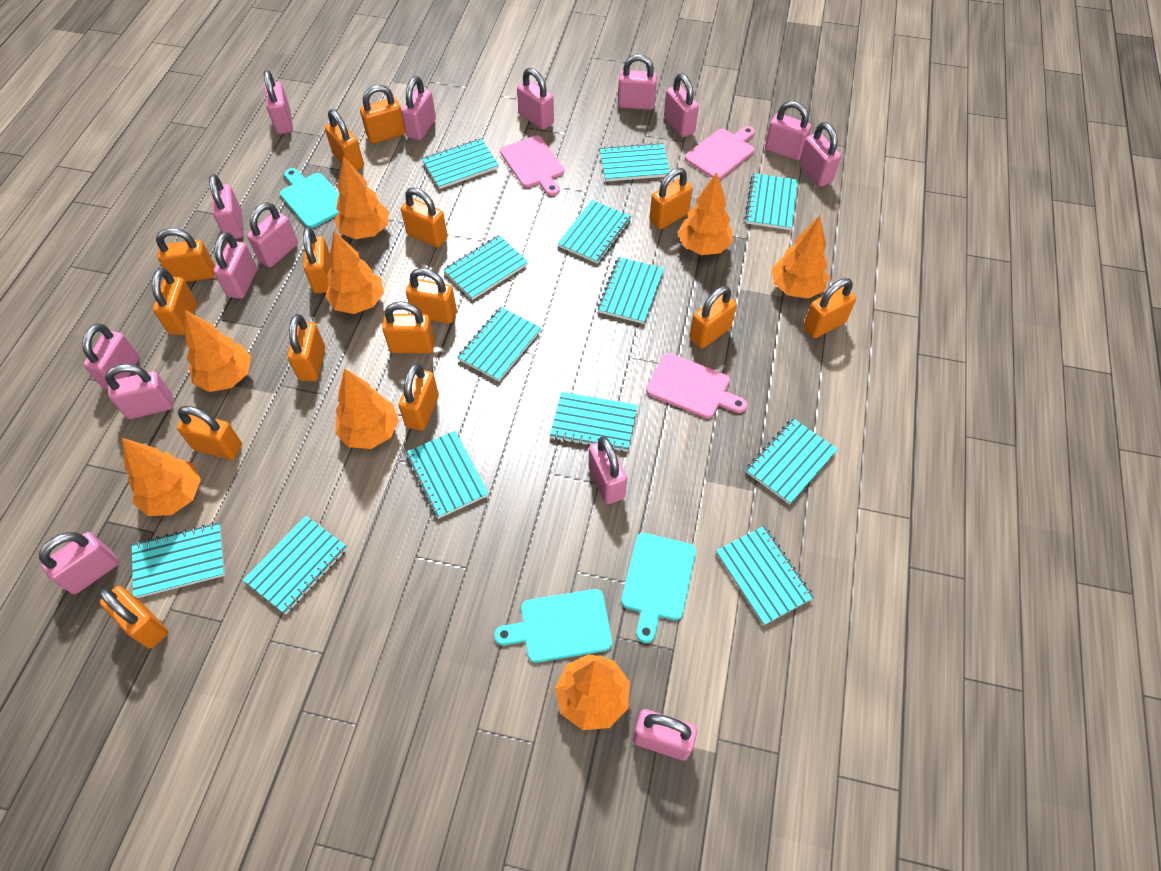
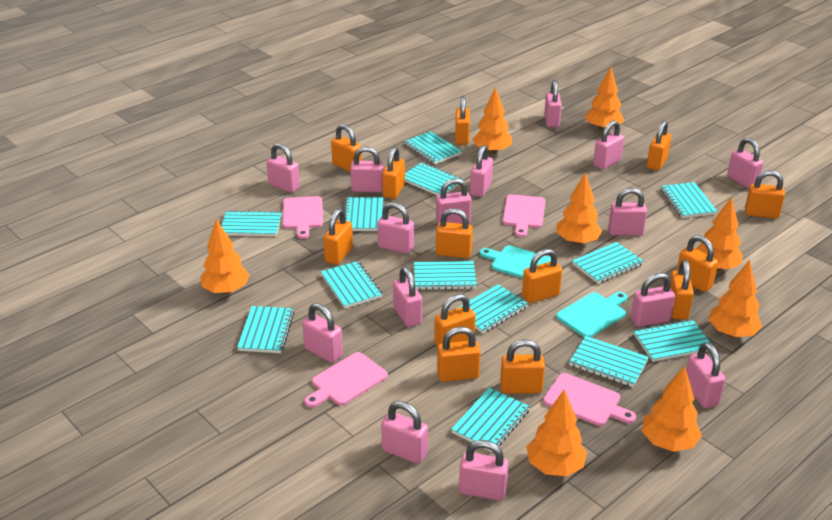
orange padlock: [99,586,168,649] [152,268,197,335] [156,228,215,282] [177,406,242,460] [287,314,325,381] [303,227,330,293] [325,109,364,170] [360,85,406,144] [382,302,435,354] [398,363,439,431] [401,187,448,248] [406,268,457,324] [649,168,693,229] [689,286,737,348] [803,278,856,338] = 15 -> [323,208,353,265] [331,124,362,172] [382,147,405,199] [434,294,476,347] [436,208,473,259] [437,327,481,382] [455,96,470,145] [500,339,545,394] [522,249,562,303] [647,120,671,171] [670,260,694,320] [677,235,718,292] [745,170,785,219] = 13
pink cutting board: [500,135,564,196] [646,353,747,418] [685,126,755,180] = 3 -> [283,196,323,239] [305,352,388,408] [502,195,545,237] [543,373,636,426] = 4
turquoise cutting board: [280,168,339,228] [494,589,612,663] [621,533,696,643] = 3 -> [479,245,551,278] [556,292,628,337] = 2

